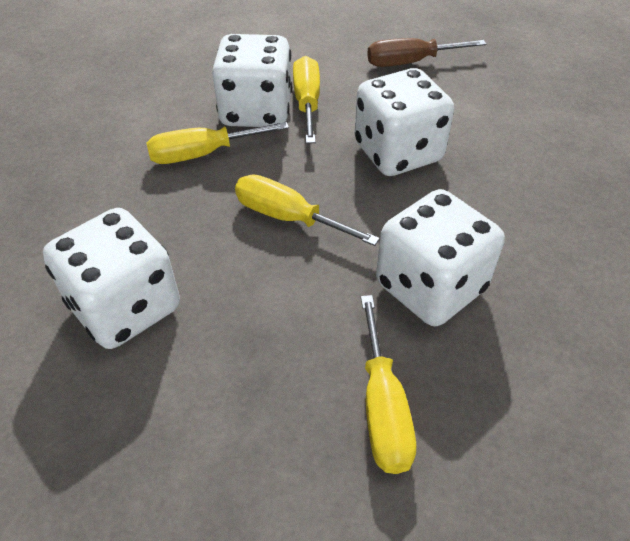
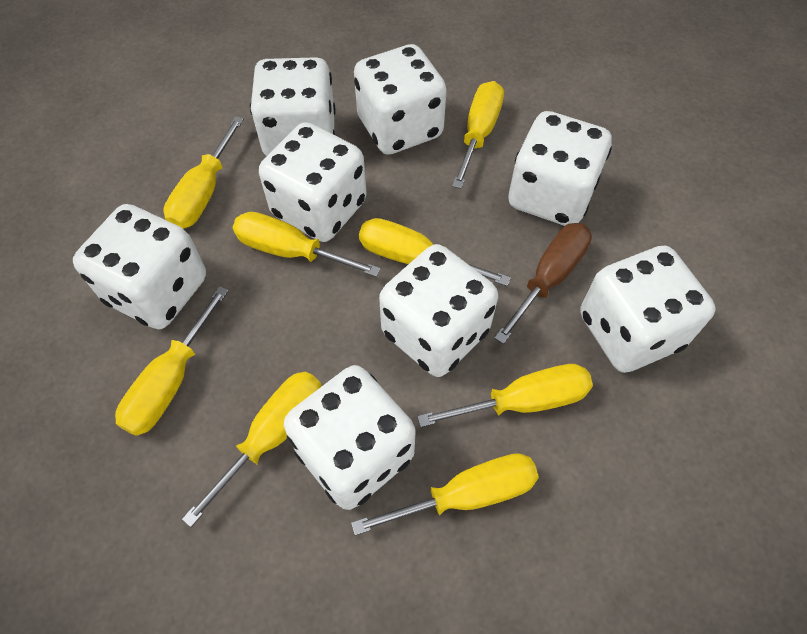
white dice: [43,208,180,349] [212,34,292,127] [354,68,454,176] [376,189,505,326] = 4 -> [73,204,206,329] [250,57,336,156] [259,122,367,242] [284,365,415,510] [354,44,447,155] [379,244,498,377] [508,111,612,226] [580,246,716,373] = 8
yellow screwdriver: [146,122,289,164] [235,175,380,246] [293,56,320,144] [361,295,416,474] = 4 -> [115,286,229,436] [164,116,244,229] [182,372,322,527] [233,212,381,277] [351,453,539,536] [359,218,511,286] [417,364,593,427] [452,81,504,189] = 8

